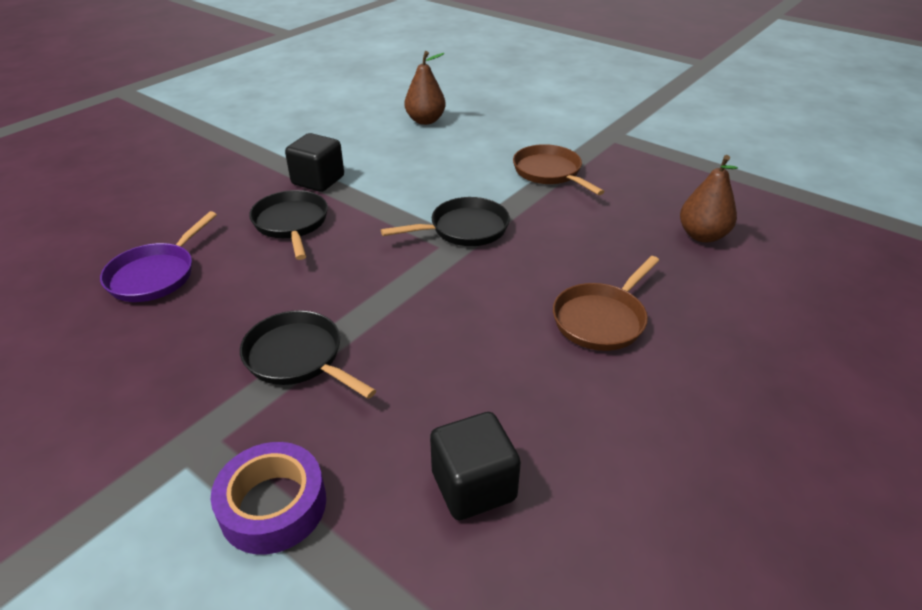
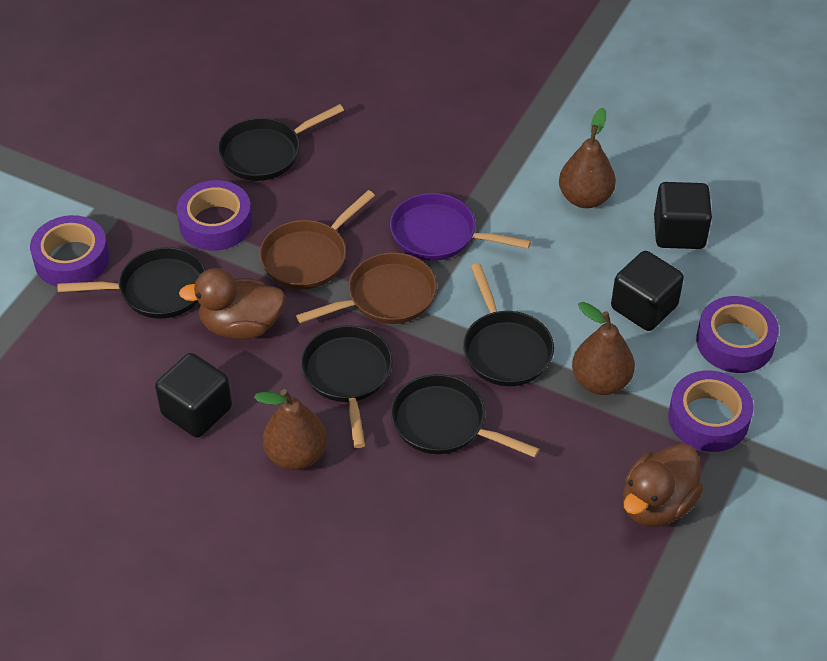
black cube: [285,133,344,192] [430,412,521,520] = 2 -> [155,353,232,438] [611,251,684,331] [654,182,712,249] = 3
black pan: [240,310,376,399] [249,190,328,260] [381,197,510,246] = 3 -> [58,247,206,319] [218,104,344,181] [301,325,393,448] [391,374,540,458] [463,263,554,386] = 5
brown duck: none = 0 -> [179,268,286,339] [623,443,703,527] = 2
brown pear: [404,51,446,125] [680,155,738,243] = 2 -> [254,389,327,470] [559,108,616,208] [572,302,635,395] = 3
purple tape: [211,442,326,554] = 1 -> [30,215,109,287] [177,180,252,251] [668,370,754,452] [696,296,779,373] = 4

